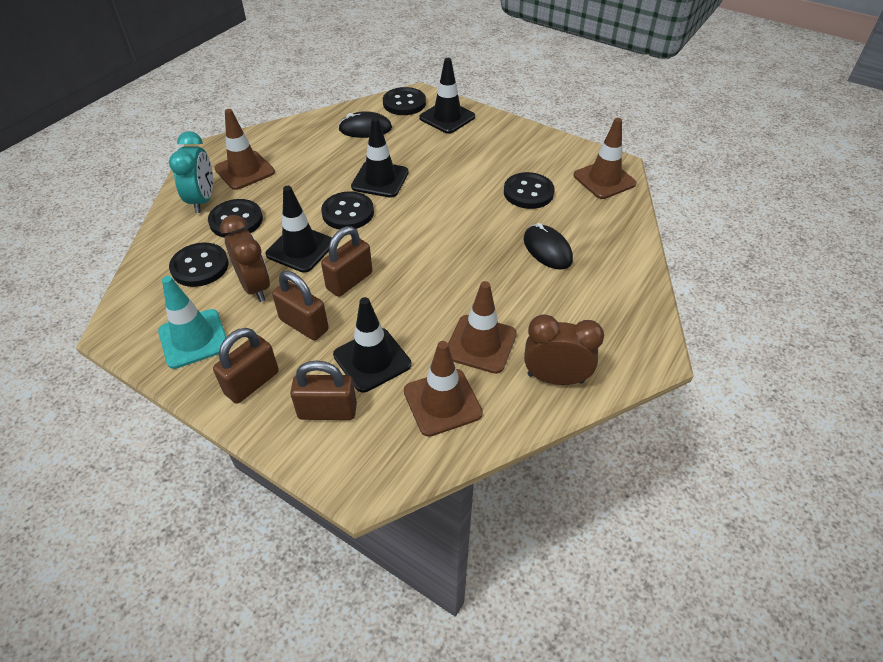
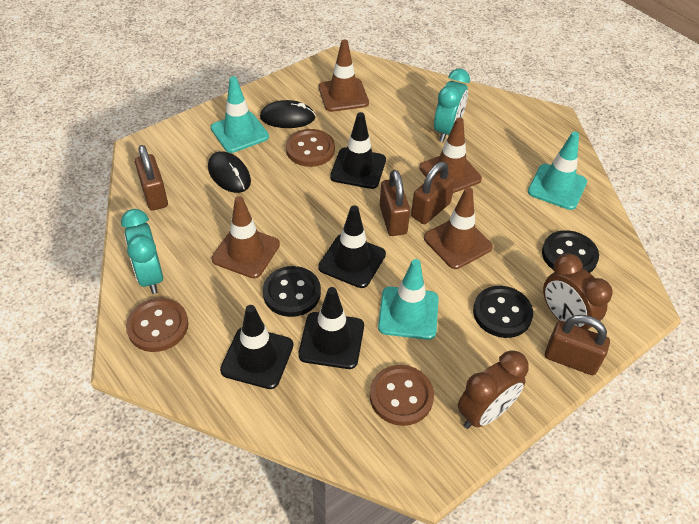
black button: [169,242,229,287] [208,199,263,238] [321,191,374,229] [383,87,426,115] [504,172,555,209] = 5 -> [263,266,321,317] [473,286,533,338] [542,230,599,273] = 3
brown button: none = 0 -> [126,298,188,352] [286,129,335,167] [370,365,434,426] = 3
turquoise clock: [169,131,213,213] = 1 -> [121,209,163,294] [434,68,470,142] = 2
turquoise traffic cone: [158,276,226,369] = 1 -> [211,76,269,153] [378,259,439,340] [528,131,587,210] = 3

